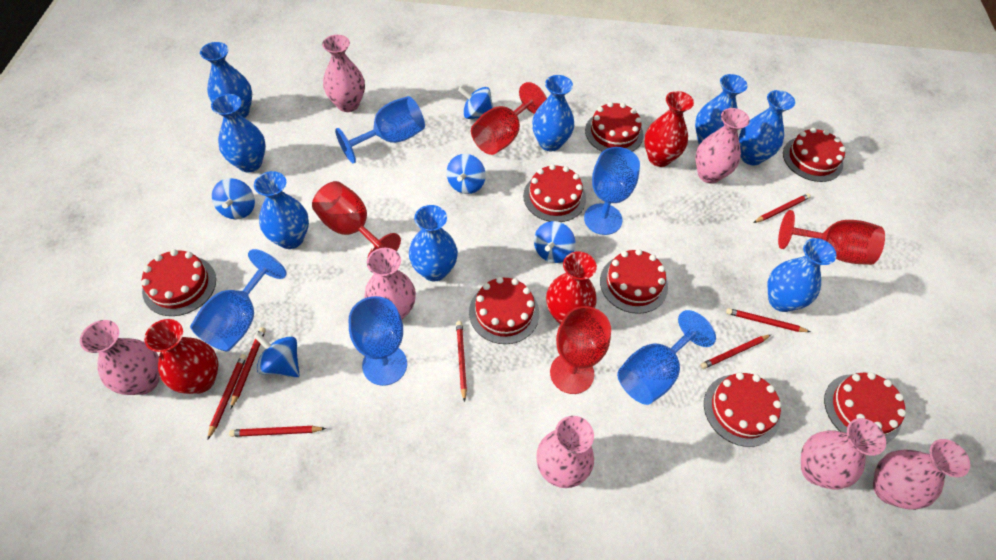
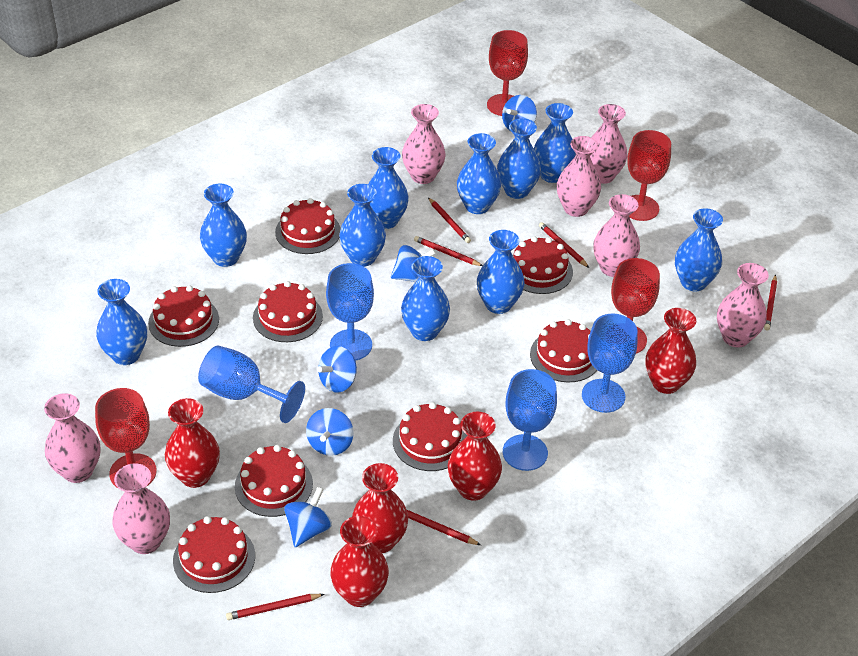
blue goblet: [190,249,287,351] [335,96,425,163] [349,296,407,386] [584,147,640,235] [617,310,716,405] = 5 -> [198,346,305,423] [326,263,374,361] [503,369,557,471] [582,314,638,413] = 4
blue vase: [200,42,252,118] [211,94,266,172] [254,171,309,249] [409,205,458,282] [532,75,574,151] [695,74,747,144] [739,90,795,165] [767,238,836,312] = 8 -> [96,279,147,365] [200,184,247,267] [339,184,386,267] [368,147,409,229] [401,256,450,341] [457,133,501,214] [477,230,525,314] [497,118,541,199] [534,103,576,183] [675,208,723,291] = 10
red pencil: [208,354,247,439] [229,426,326,437] [230,327,266,409] [456,321,467,402] [700,335,771,369] [726,308,810,332] [753,193,811,223] = 7 -> [226,594,324,620] [406,509,481,545] [414,236,483,266] [428,197,471,243] [539,222,589,268] [764,274,777,330] = 6
red vase: [144,319,218,394] [546,252,597,324] [644,91,694,167] = 3 -> [165,398,220,488] [330,516,389,607] [352,463,408,553] [448,412,502,501] [646,308,696,394] = 5

